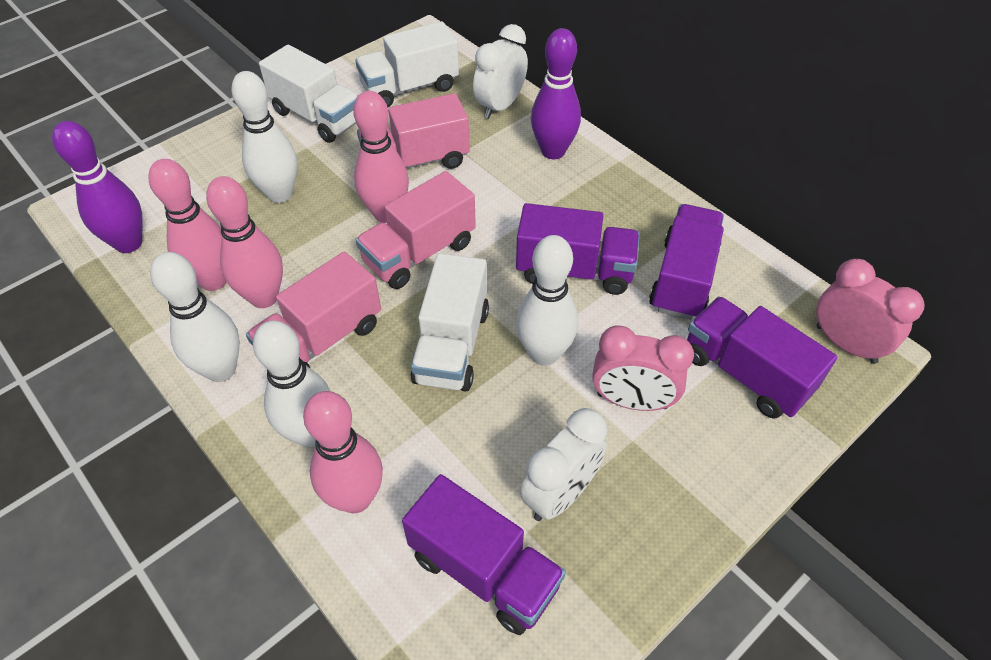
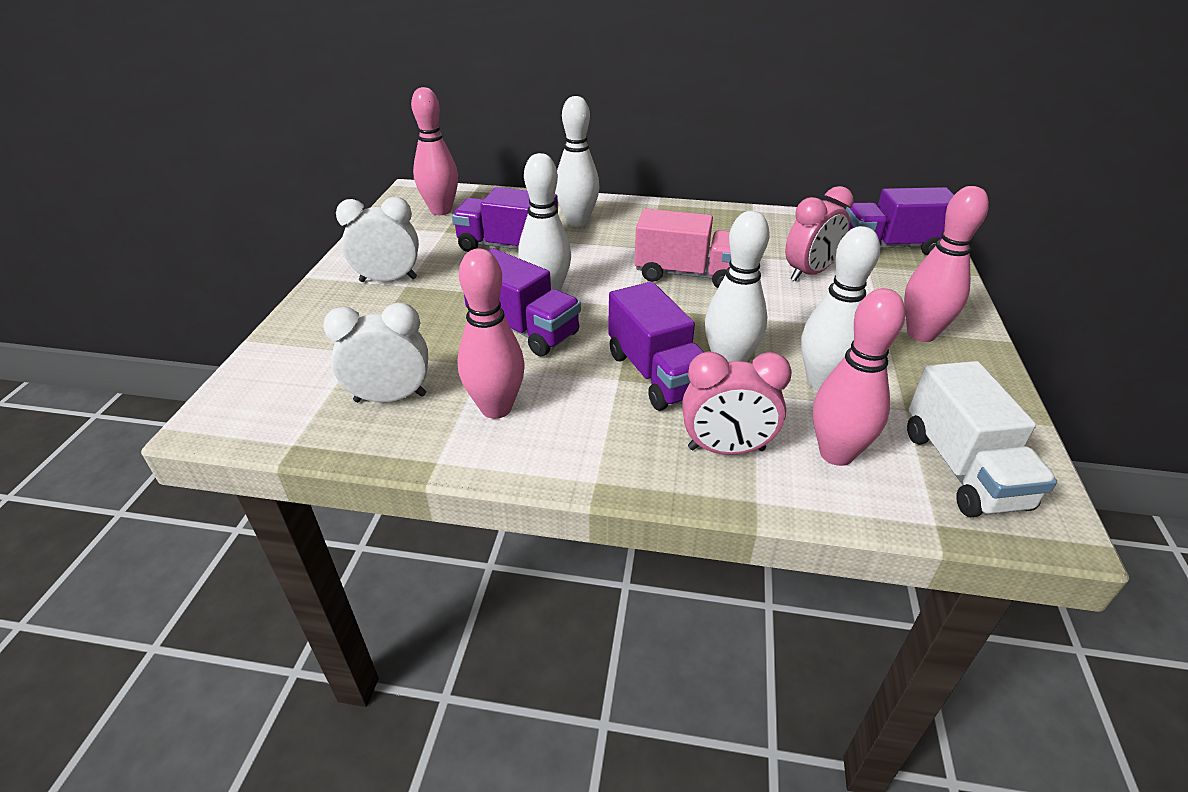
pink truck: [246,252,381,368] [356,171,476,289] [357,93,470,169] = 3 -> [634,209,731,288] = 1
purple bowling pin: [52,121,143,253] [531,28,581,159] = 2 -> none = 0
white truck: [259,45,359,143] [355,21,459,107] [411,253,489,392] = 3 -> [907,361,1057,517] = 1

